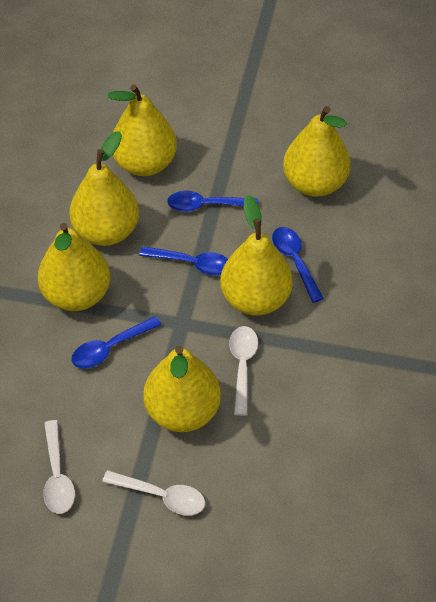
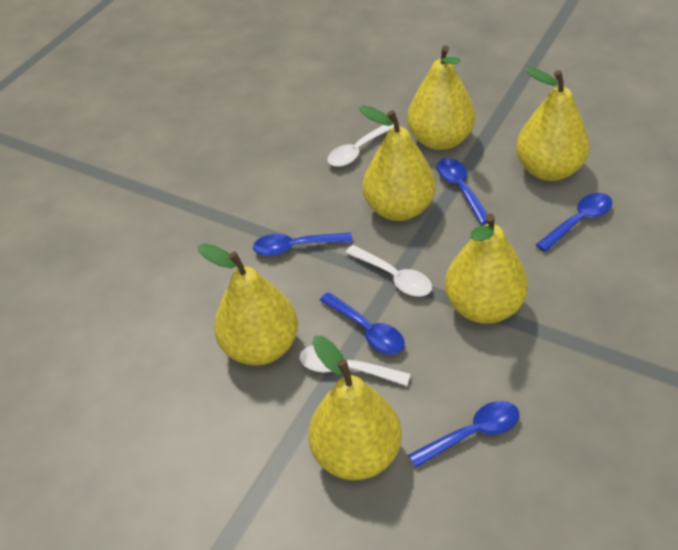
blue spoon: [71,316,161,368] [139,246,228,275] [167,191,258,212] [272,227,324,303] = 4 -> [253,233,352,256] [320,292,405,355] [408,401,519,468] [437,158,488,224] [536,193,612,252] = 5

